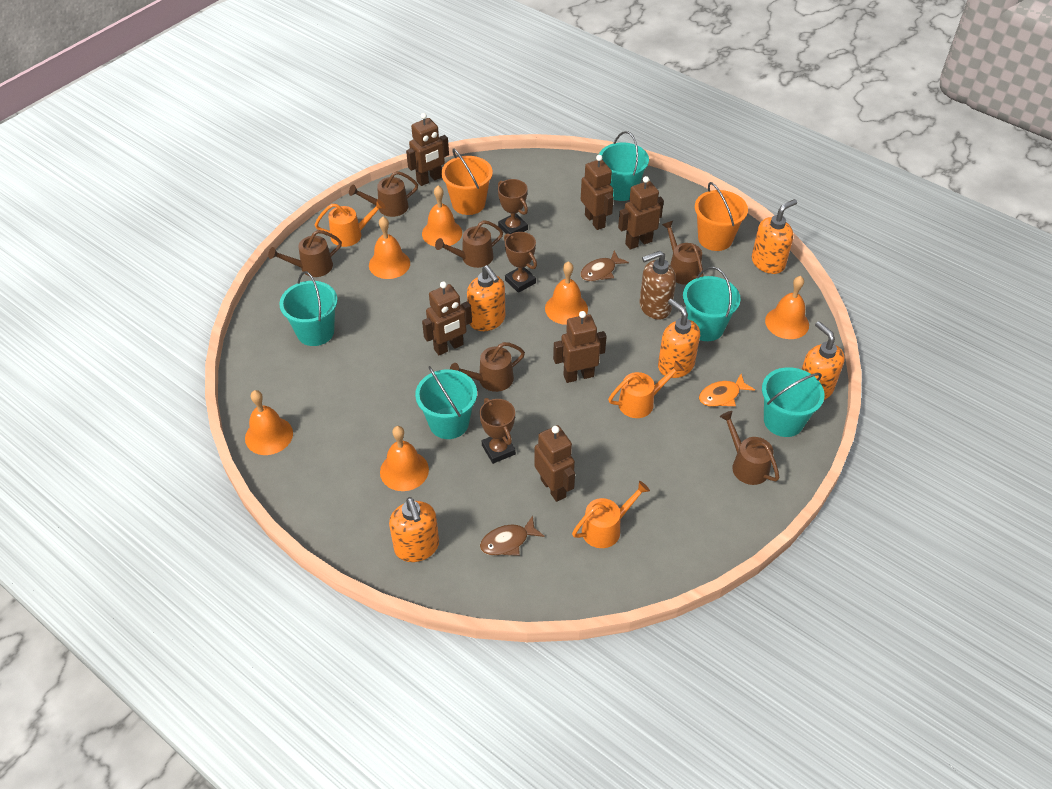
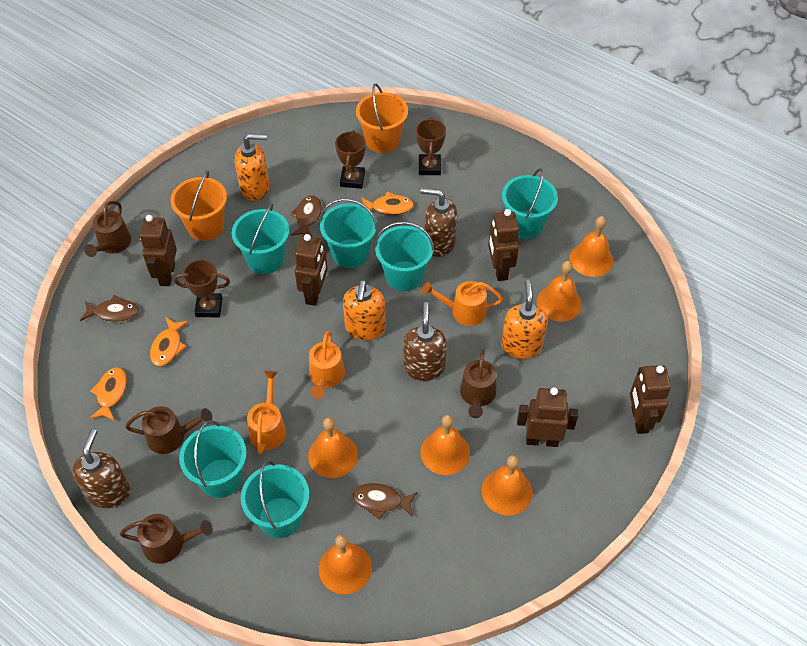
brown fish: [480,516,545,556] [580,251,629,282] = 2 -> [80,295,139,322] [290,196,322,237] [352,483,418,520] = 3
brown robot: [406,113,449,186] [422,281,472,356] [534,425,575,502] [553,311,606,383] [581,155,614,230] [618,176,664,250] = 6 -> [139,215,177,286] [295,234,327,306] [488,209,519,281] [517,387,578,447] [630,365,671,434] = 5
brown soap dispenser: [639,251,676,320] = 1 -> [72,429,131,508] [403,302,447,381] [421,188,457,257] = 3
brown watering can: [268,230,342,277] [349,171,418,217] [435,220,503,268] [450,342,525,392] [662,221,704,285] [720,411,780,485] = 6 -> [85,201,131,257] [120,514,213,564] [125,406,212,454] [460,349,497,418] = 4
orange fish: [699,374,755,407] = 1 -> [90,367,127,421] [150,317,188,366] [361,192,414,215] = 3
orange soap dispenser: [389,497,439,562] [467,265,505,331] [658,299,700,378] [752,199,797,274] [801,321,845,400] = 5 -> [234,134,270,201] [343,280,386,340] [501,280,548,359] = 3
turquoise bucket: [279,271,338,346] [415,366,477,439] [599,131,649,201] [683,267,741,341] [762,367,824,437] = 5 -> [179,420,247,498] [232,204,289,274] [241,461,309,538] [320,199,378,268] [374,222,434,291] [502,168,558,239] = 6

